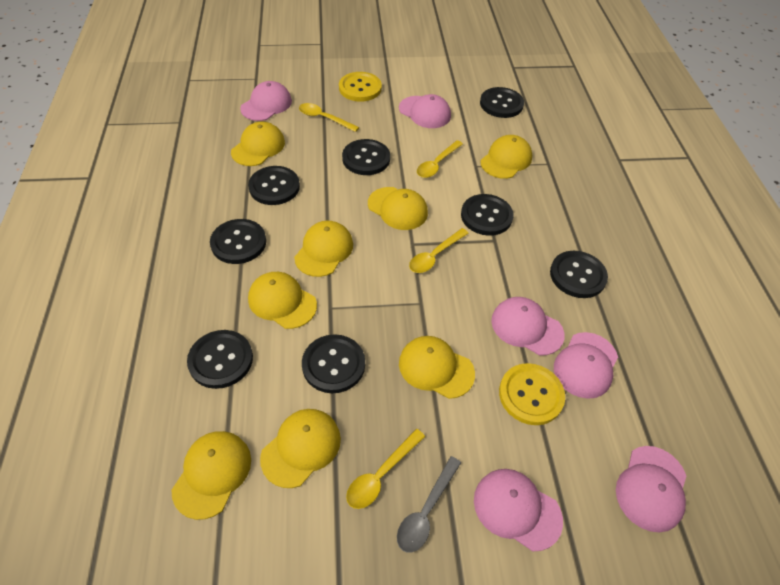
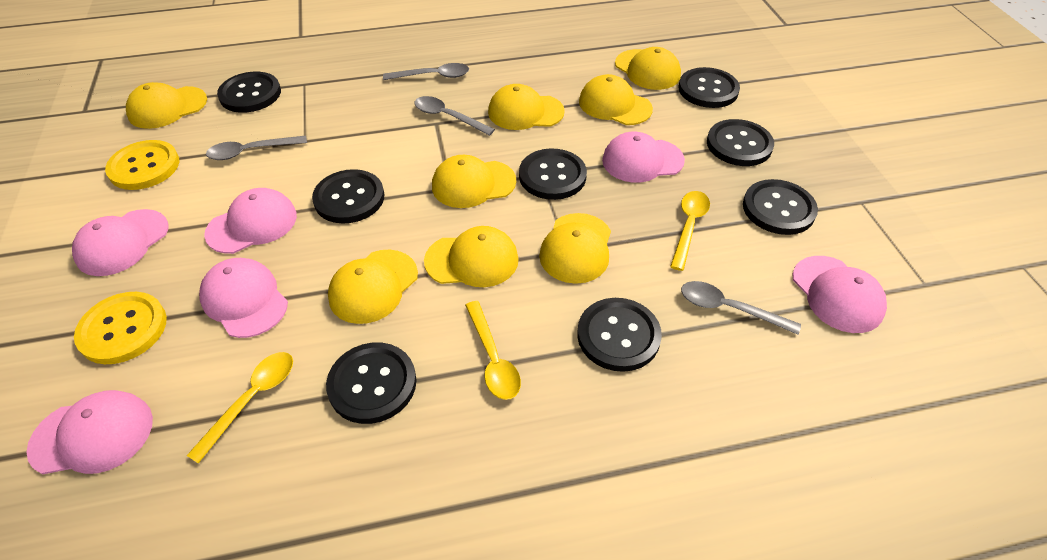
grey spoon: [397,456,461,553] = 1 -> [206,135,307,160] [383,63,469,80] [414,96,495,136] [681,281,801,335] = 4
yellow spoon: [299,103,359,132] [346,429,425,509] [409,228,468,273] [417,140,463,178] = 4 -> [186,352,293,464] [465,301,521,400] [670,191,710,271] = 3

